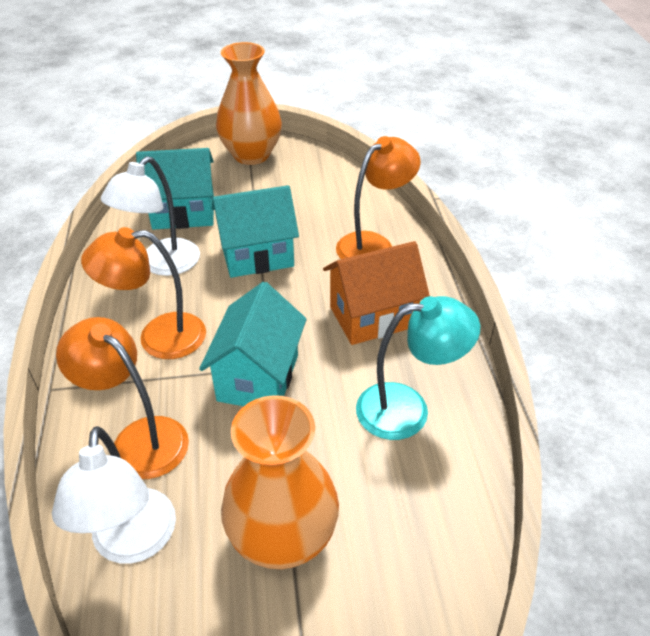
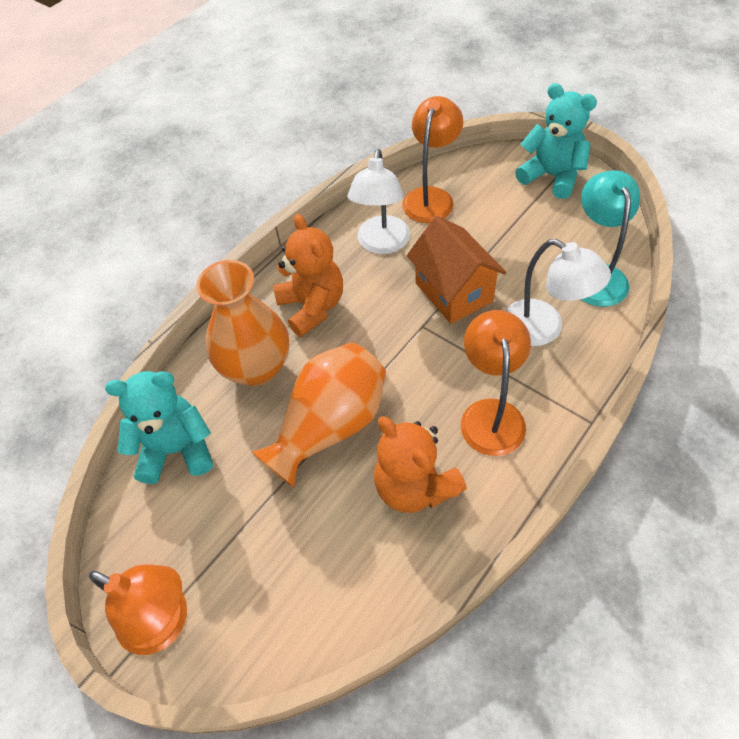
orange teddy bear: none = 0 -> [273,214,343,337] [374,416,467,513] = 2
turquoise house: [136,148,214,230] [199,282,307,406] [212,185,299,278] = 3 -> none = 0
turquoise teddy bear: none = 0 -> [105,371,213,484] [515,83,597,199] = 2

